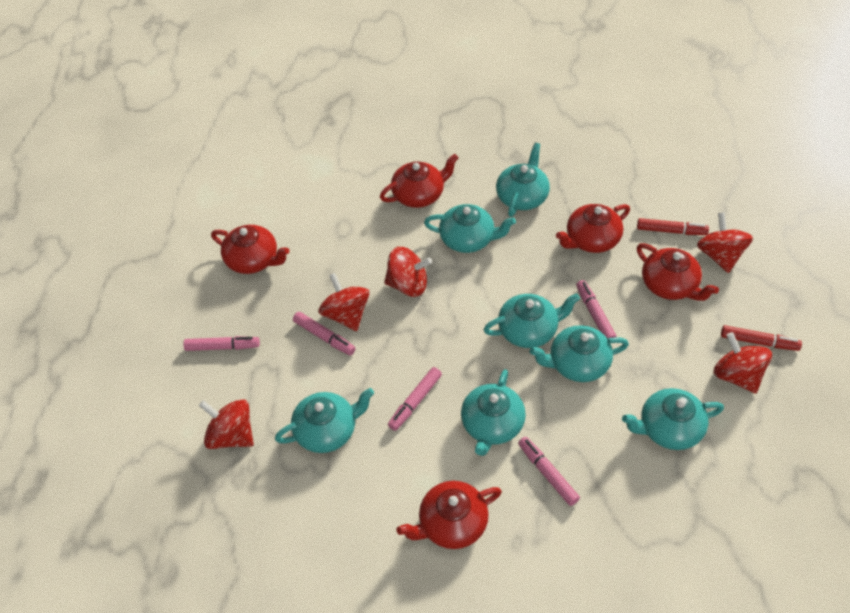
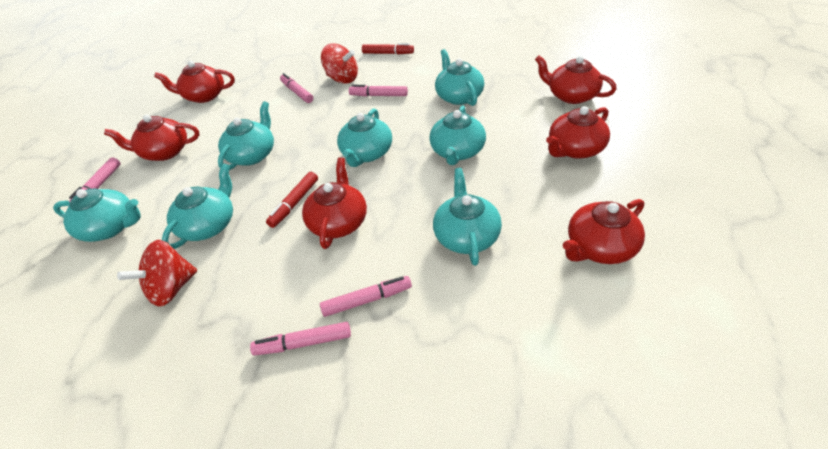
red spinning top: [199,399,254,449] [318,273,370,331] [384,247,432,297] [697,212,753,273] [713,332,772,394] = 5 -> [117,240,197,307] [321,43,358,84] = 2
red teapot: [211,225,289,274] [380,154,459,208] [397,481,502,549] [556,204,630,253] [637,243,719,301] = 5 -> [104,115,199,161] [154,61,235,103] [302,157,367,249] [535,56,617,104] [546,106,610,159] [563,199,645,264] = 6

